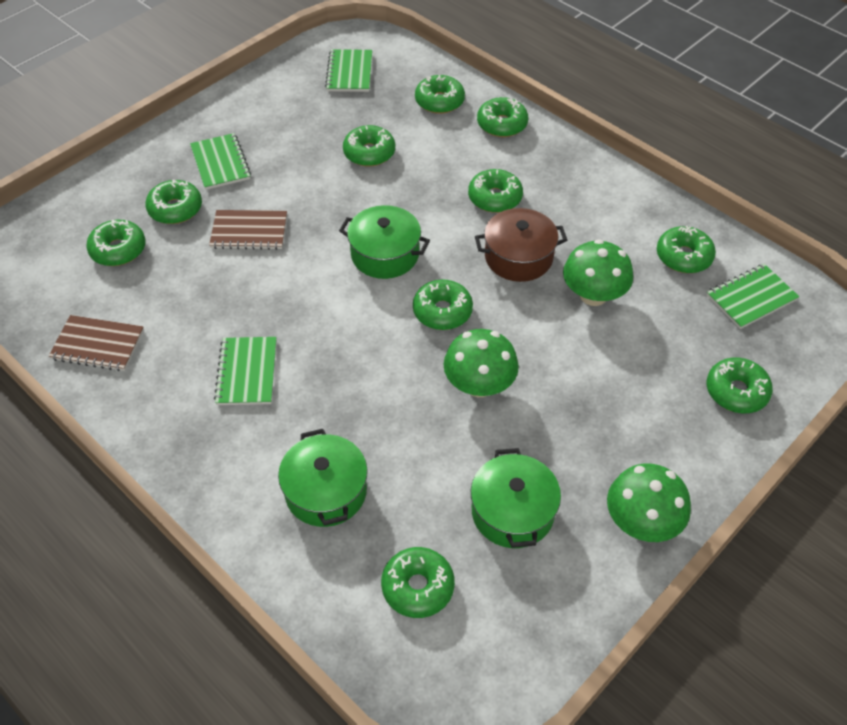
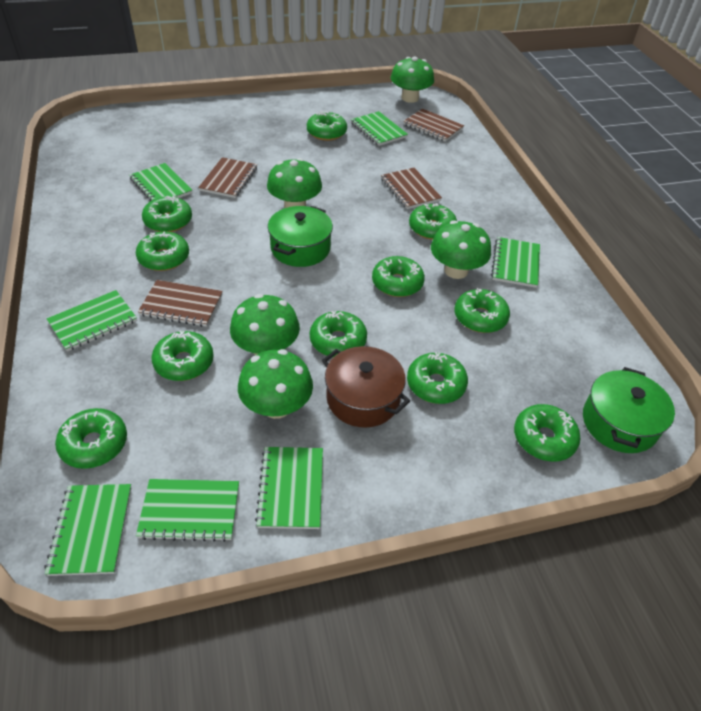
brown notebook: [49,315,144,371] [209,210,287,250] = 2 -> [138,280,223,327] [198,157,257,198] [381,168,442,209] [403,109,464,142] = 4
green donut: [86,220,146,266] [145,179,202,224] [343,125,395,167] [381,547,455,618] [413,279,473,330] [415,75,465,114] [468,169,523,213] [477,97,528,137] [657,226,716,273] [706,357,773,413] = 10 -> [55,408,127,469] [136,231,189,271] [142,196,192,232] [152,331,214,381] [307,111,347,141] [310,311,367,357] [372,256,425,297] [407,352,468,404] [409,203,457,240] [454,288,510,333] [514,404,580,462] = 11
green mushroom: [444,329,519,397] [563,239,633,306] [607,463,691,542] = 3 -> [230,294,300,355] [238,349,313,419] [267,158,322,208] [391,56,434,103] [431,220,491,279] = 5
green notebook: [190,133,251,190] [214,337,277,405] [325,49,372,92] [707,264,799,329] = 4 -> [45,484,132,576] [47,290,137,352] [129,163,192,201] [136,479,239,542] [255,447,323,529] [351,111,408,146] [491,237,540,288] = 7
green pot: [278,429,368,527] [339,205,430,279] [471,448,561,548] = 3 -> [268,206,333,267] [583,367,675,453] = 2

